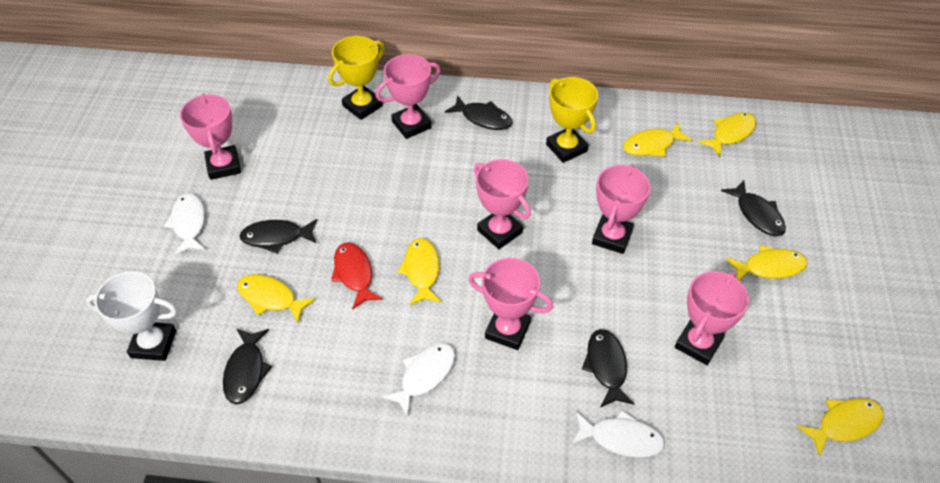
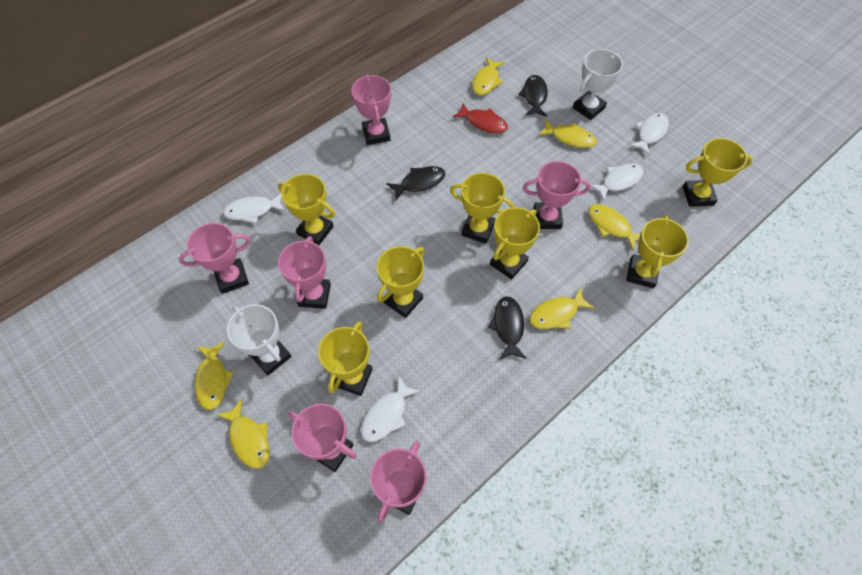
black fish: [223,328,272,404] [239,219,317,253] [445,95,513,130] [582,329,635,408] [721,180,786,236] = 5 -> [386,166,445,200] [488,296,526,359] [518,75,548,117] = 3
white fish: [164,193,205,256] [382,344,455,417] [571,410,665,458] = 3 -> [223,194,286,224] [361,375,421,442] [590,164,643,202] [629,113,669,155] = 4
white trophy: [86,271,177,361] = 1 -> [227,304,292,376] [573,49,623,120] = 2
yellow trophy: [328,36,385,120] [546,77,598,163] = 2 -> [278,174,335,245] [318,321,373,396] [377,246,424,318] [450,173,514,244] [490,207,540,279] [626,215,689,288] [683,138,753,207] = 7

